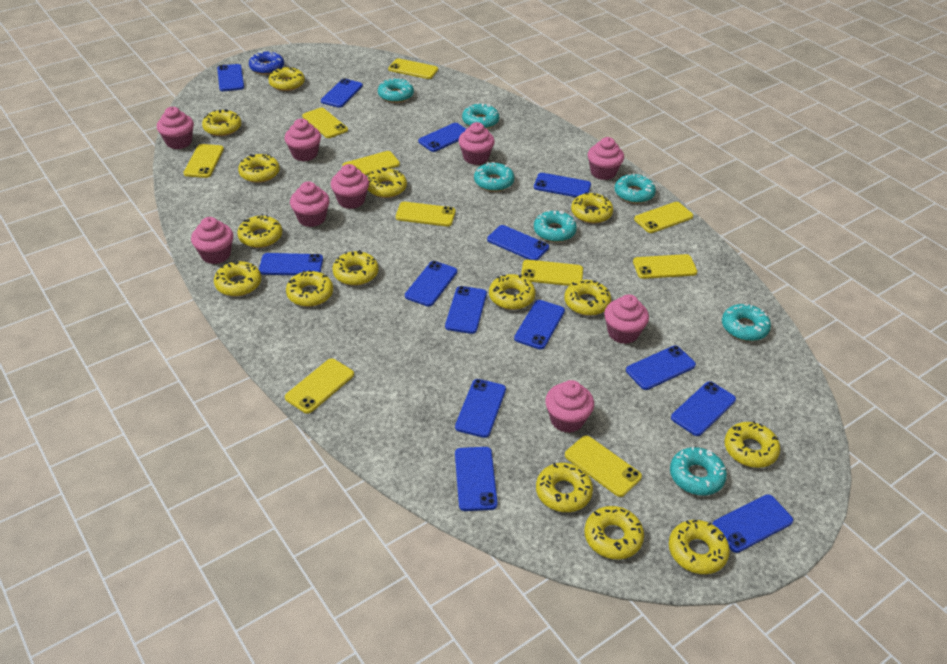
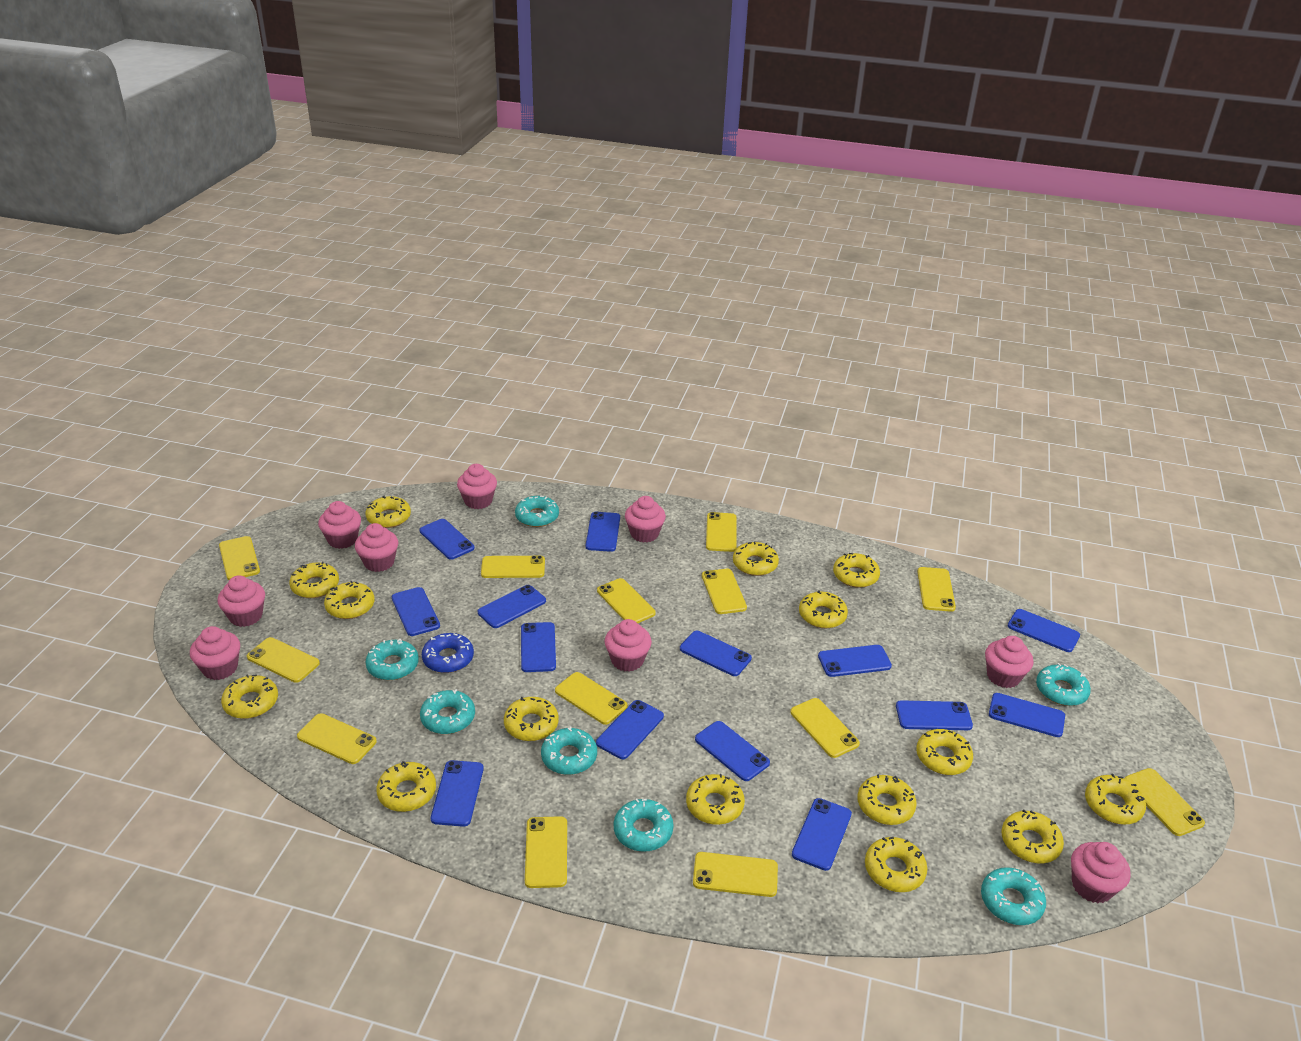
yellow phone: [183,144,224,178] [285,359,354,414] [302,108,348,138] [342,151,400,175] [388,58,438,79] [396,202,455,226] [521,260,583,286] [565,435,642,497] [633,254,697,279] [634,202,693,233] = 10 -> [219,536,260,580] [247,637,320,683] [297,713,377,764] [481,555,545,578] [525,816,567,888] [555,672,628,725] [597,578,656,624] [693,852,778,897] [702,569,747,614] [706,512,736,552] [790,698,860,758] [917,567,956,612] [1125,768,1205,836] = 13

